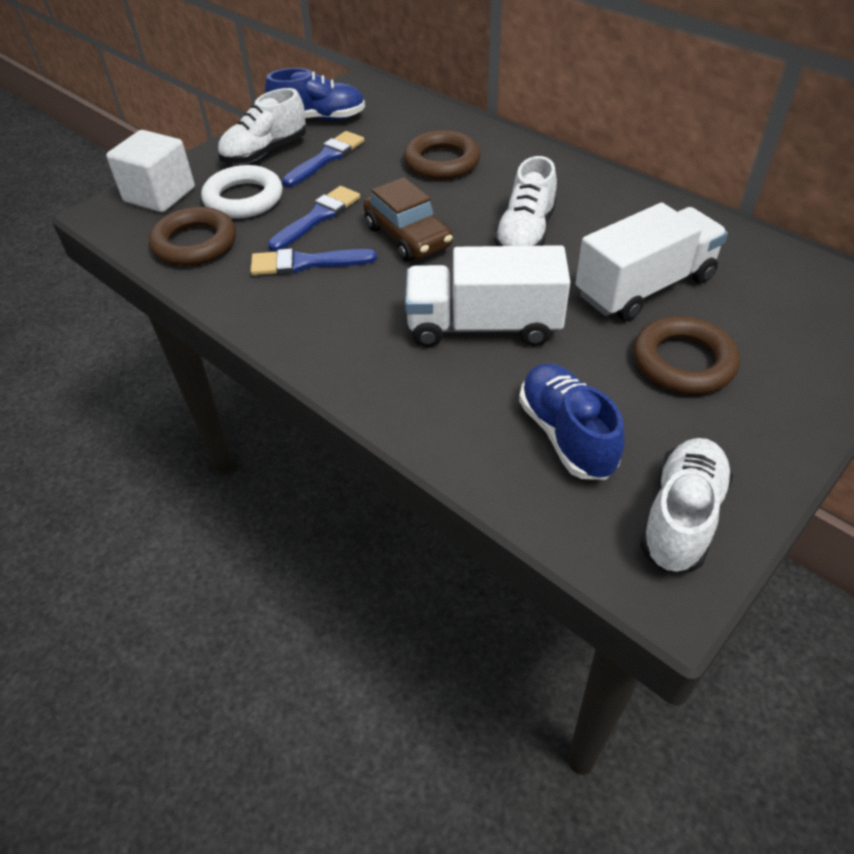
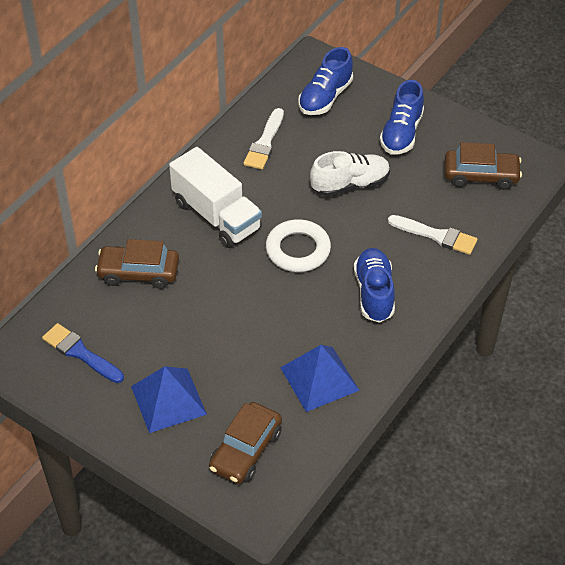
blue brush: [250,248,377,275] [268,186,360,251] [282,131,364,187] = 3 -> [42,323,124,383] = 1
blue pyramid: none = 0 -> [131,366,207,433] [280,345,360,412] = 2
blue shoe: [265,68,365,120] [519,363,625,480] = 2 -> [298,47,353,115] [354,248,395,323] [380,80,424,155] = 3
brown car: [363,177,453,262] = 1 -> [95,239,179,289] [209,402,282,484] [445,142,522,190] = 3
brown ring: [149,207,236,266] [404,130,481,180] [633,316,740,394] = 3 -> none = 0
white brush: none = 0 -> [243,108,284,170] [388,215,477,255] = 2
white cube: [106,130,195,212] = 1 -> none = 0
white shoe: [218,88,306,164] [494,156,557,246] [640,438,733,573] = 3 -> [310,151,390,197] = 1
white truck: [405,245,570,347] [576,203,728,321] = 2 -> [169,147,262,248] = 1

